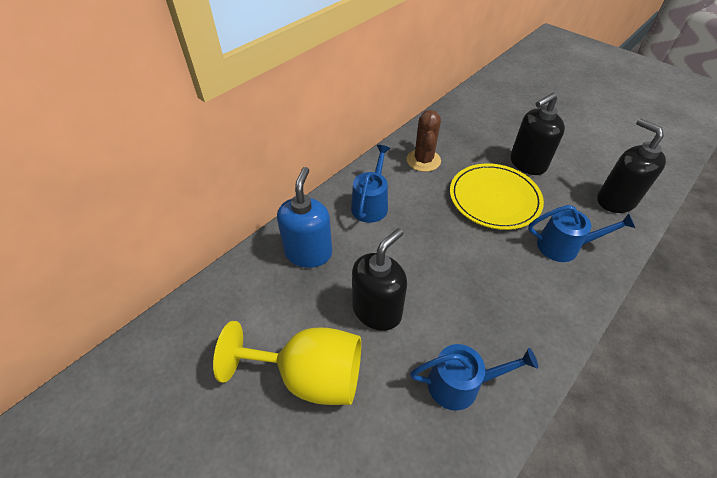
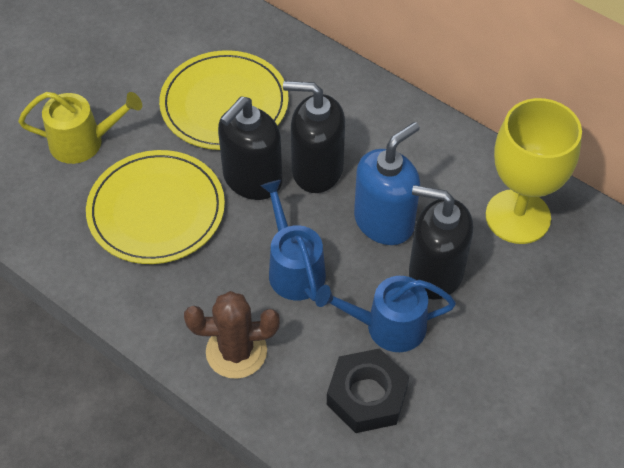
black nut: none = 0 -> [327,348,409,433] = 1
blue watering can: [351,145,390,223] [410,344,538,411] [528,205,635,262] = 3 -> [261,180,326,301] [315,276,456,352] = 2
yellow plate: [450,163,544,230] = 1 -> [86,150,225,264] [159,50,289,150] = 2
yellow watering can: none = 0 -> [18,92,142,164] = 1

